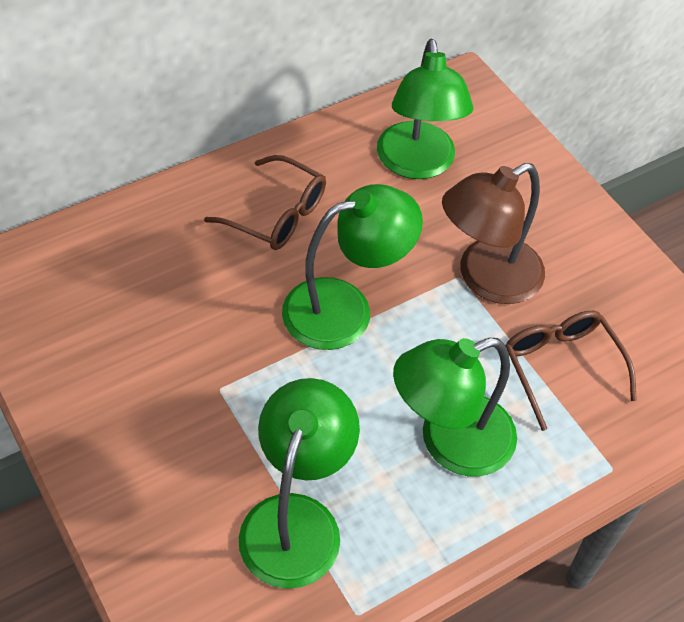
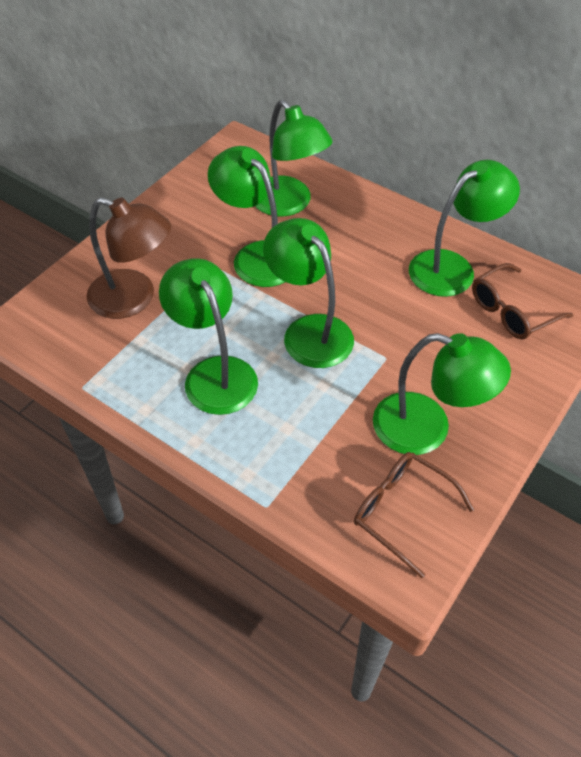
green lamp: [239,378,360,589] [282,184,423,350] [377,39,473,179] [393,338,517,476] = 4 -> [159,258,258,415] [208,146,285,287] [255,100,333,217] [263,218,354,368] [373,333,511,455] [409,160,520,297] = 6

